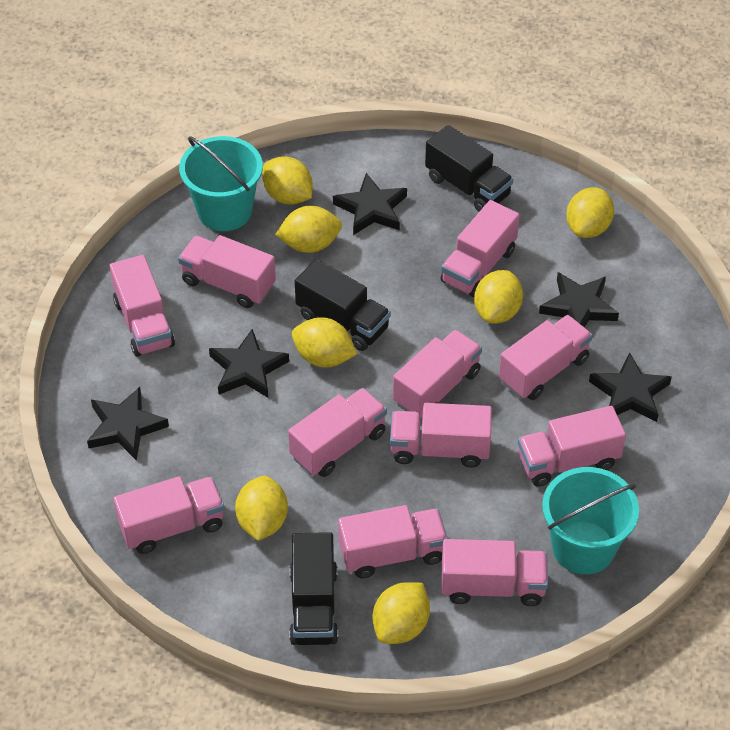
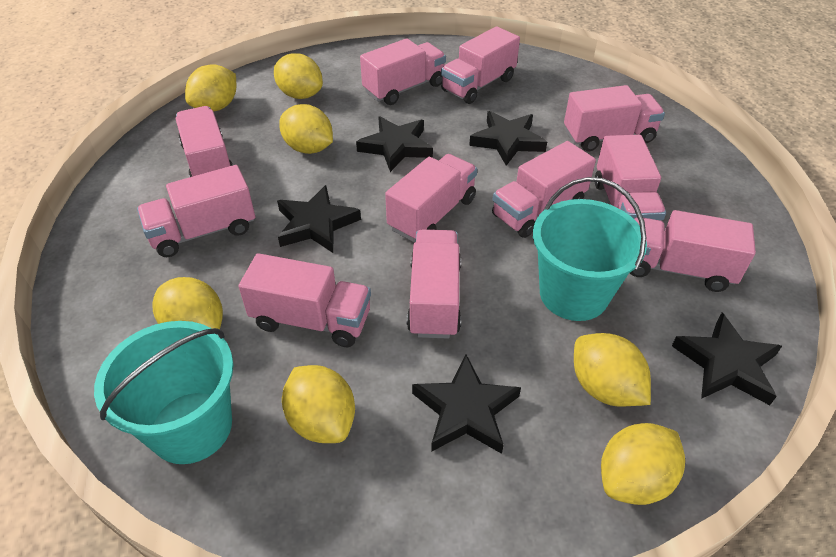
black truck: [289,532,338,645] [295,259,391,351] [425,125,513,212] = 3 -> none = 0

